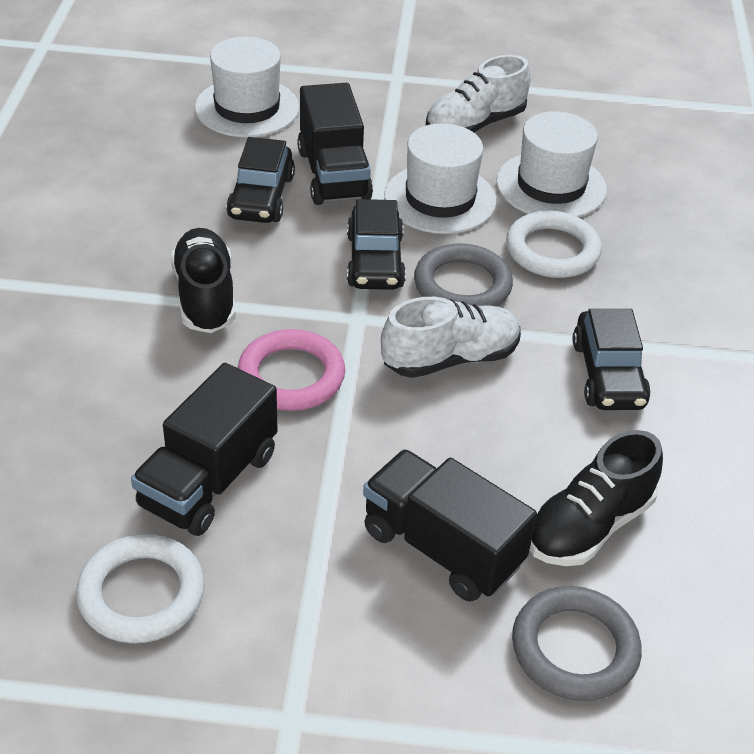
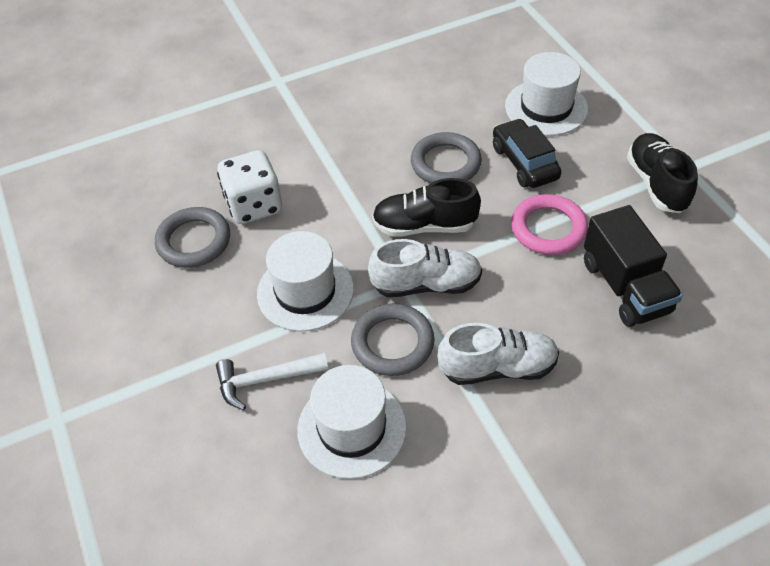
black car: [226,137,295,223] [347,199,406,290] [573,309,651,410] = 3 -> [493,118,561,188] = 1
black truck: [131,363,278,536] [297,83,373,205] [363,449,537,602] = 3 -> [584,205,683,327] = 1
grey ring: [414,243,513,307] [512,586,642,701] = 2 -> [155,207,230,268] [351,303,434,376] [411,132,482,183] = 3
white dice: none = 0 -> [217,150,282,224] = 1
white hammer: none = 0 -> [216,353,328,410] = 1
white ring: [76,534,205,643] [506,211,602,278] = 2 -> none = 0

